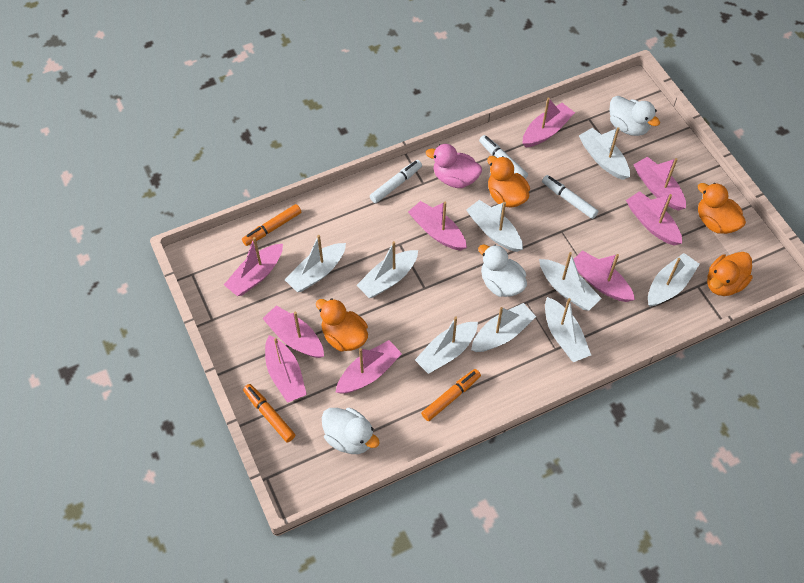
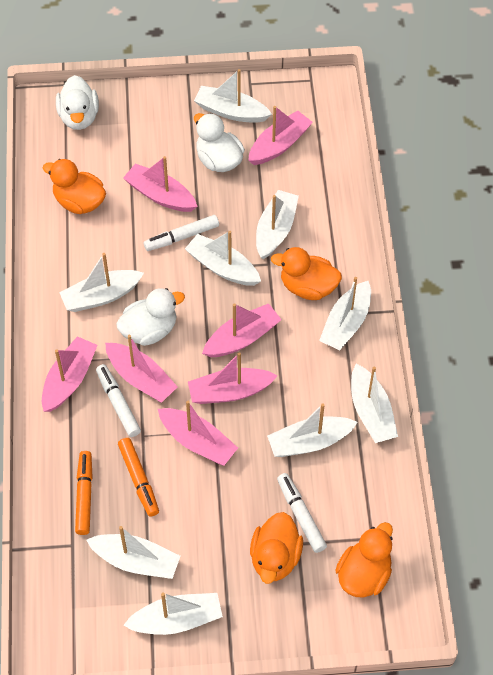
orange marker: [242,204,301,246] [243,384,295,442] [421,369,481,421] = 3 -> [75,451,93,535] [118,438,159,517] = 2
pink boat: [224,237,283,296] [262,305,324,358] [265,335,307,403] [335,340,402,394] [408,201,467,251] [522,98,575,147] [574,251,635,302] [626,191,682,246] [633,156,686,211] = 9 -> [42,336,98,412] [105,335,178,403] [123,156,198,212] [158,401,238,466] [188,352,278,404] [202,303,282,357] [248,106,313,165] = 7
pink duck: [426,144,482,188] = 1 -> none = 0

